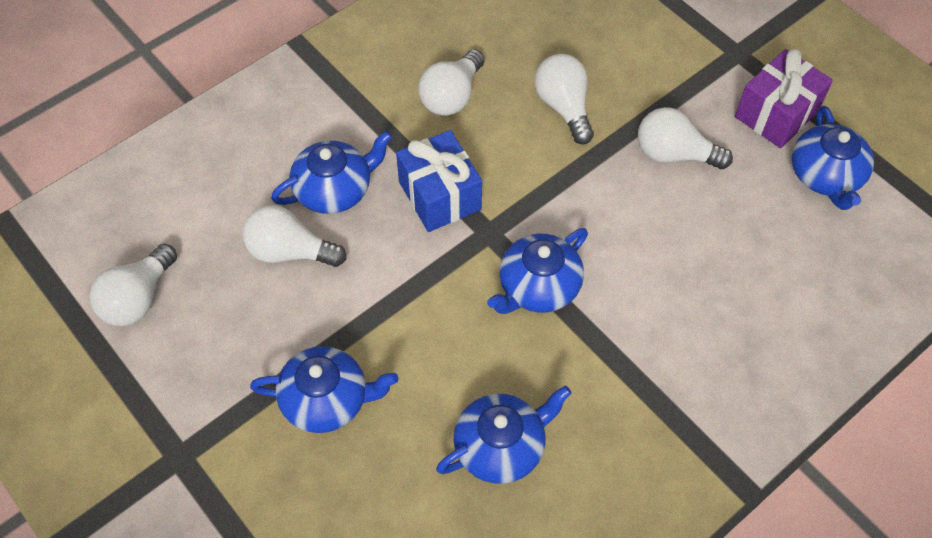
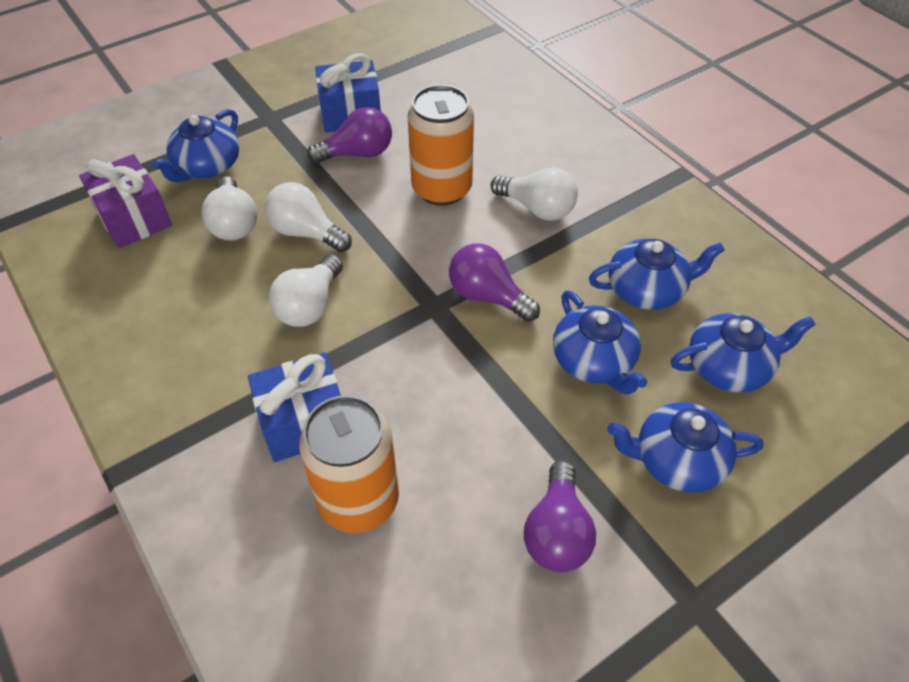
blue gift: [396,130,482,232] = 1 -> [248,353,341,462] [315,53,381,133] = 2
orange can: none = 0 -> [299,395,399,533] [408,85,474,206] = 2
purple light bulb: none = 0 -> [307,107,392,164] [449,244,540,322] [524,461,596,572] = 3
white light bulb: [90,244,177,326] [243,205,346,267] [418,49,485,116] [534,54,594,144] [638,107,733,169] = 5 -> [202,176,257,241] [265,182,352,252] [269,254,343,327] [491,167,578,221] = 4

